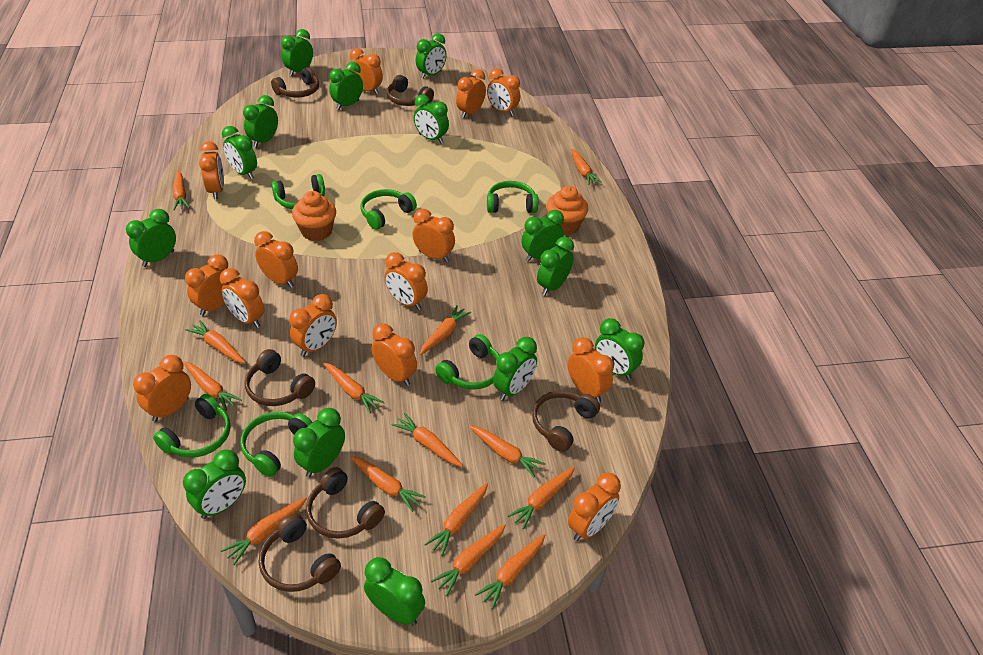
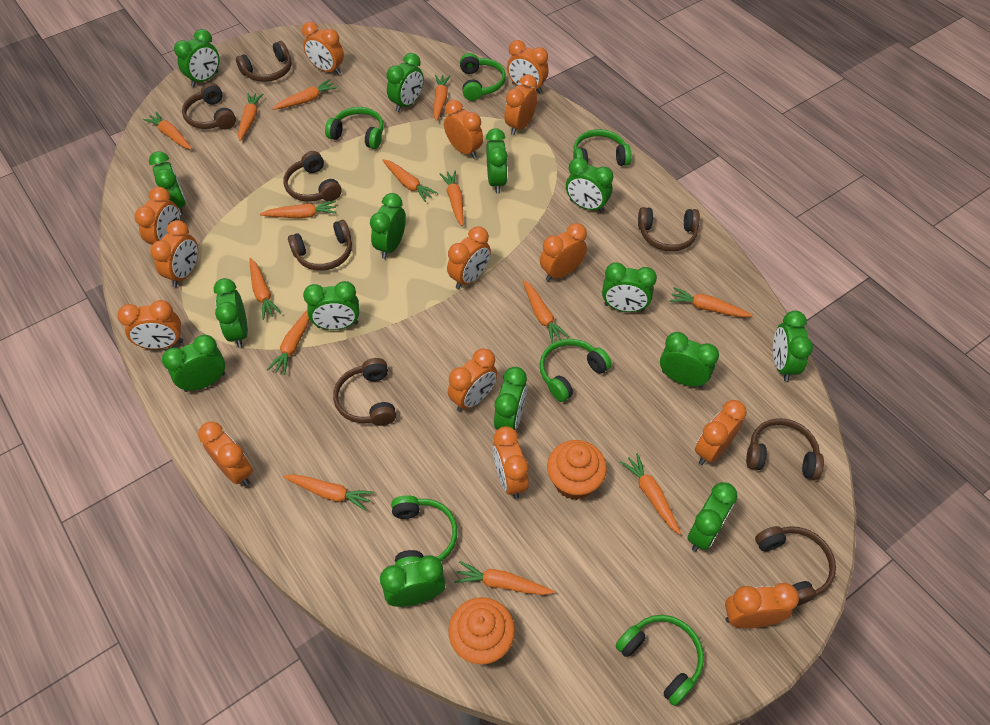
brown headphones: [245,349,315,406] [259,514,341,592] [271,67,319,97] [306,467,385,539] [387,75,434,106] [532,391,600,452] = 6 -> [182,83,236,130] [236,41,292,82] [283,151,342,202] [288,220,352,271] [333,358,396,426] [638,207,700,251] [746,418,824,480] [755,526,836,606] = 8
green clock: [126,209,176,267] [183,449,246,519] [222,126,257,179] [243,95,278,148] [281,29,313,76] [293,408,345,478] [329,62,363,110] [364,557,425,626] [414,95,449,144] [416,33,447,79] [493,337,537,400] [521,210,564,262] [537,237,574,296] [595,318,644,380] = 14 -> [149,151,186,215] [162,335,225,392] [174,29,219,87] [214,278,248,348] [303,281,359,330] [370,193,406,259] [380,555,446,607] [387,53,424,112] [486,128,508,193] [494,367,527,430] [566,157,613,213] [602,262,657,312] [660,332,719,388] [687,482,737,552] [773,310,813,381] = 15

